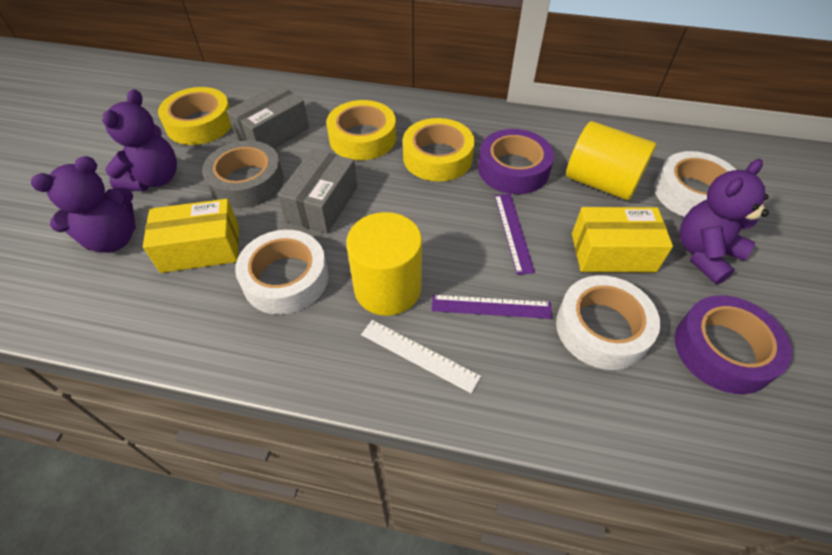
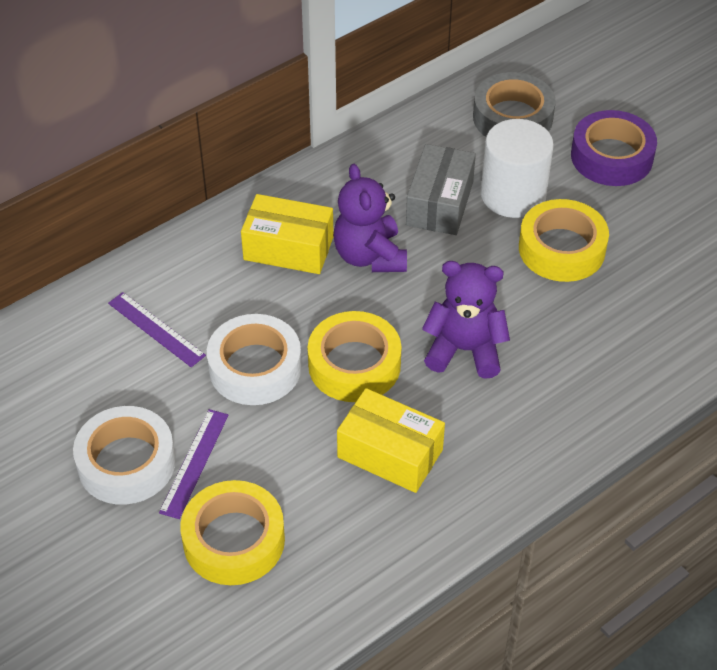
grey box: [227,84,309,149] [277,149,357,233] = 2 -> [406,144,476,235] = 1
purple tape: [478,129,554,194] [675,295,792,394] = 2 -> [571,110,657,186] = 1
purple teddy bear: [31,156,136,253] [102,89,177,191] [680,159,769,284] = 3 -> [333,164,407,272] [422,261,510,379] = 2
white cylinder: none = 0 -> [481,119,554,218] = 1
white ruler: [361,320,481,394] = 1 -> none = 0
white tape: [235,230,328,314] [556,275,660,370] [654,151,736,217] = 3 -> [73,406,176,505] [207,314,302,405] = 2
yellow cylinder: [346,212,422,316] [566,121,656,200] = 2 -> none = 0

